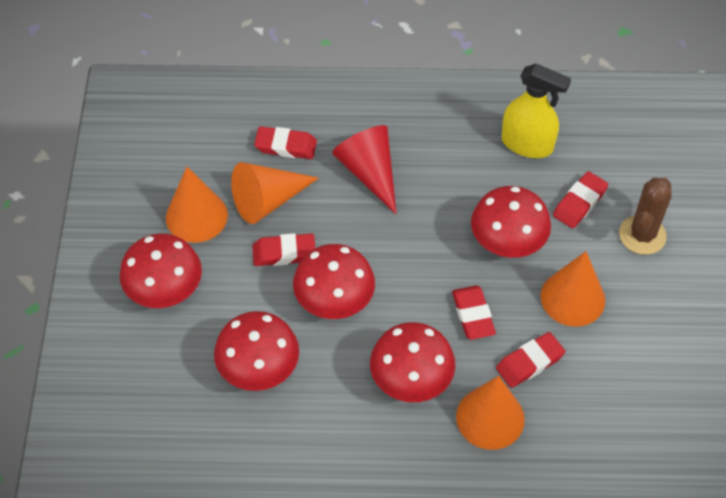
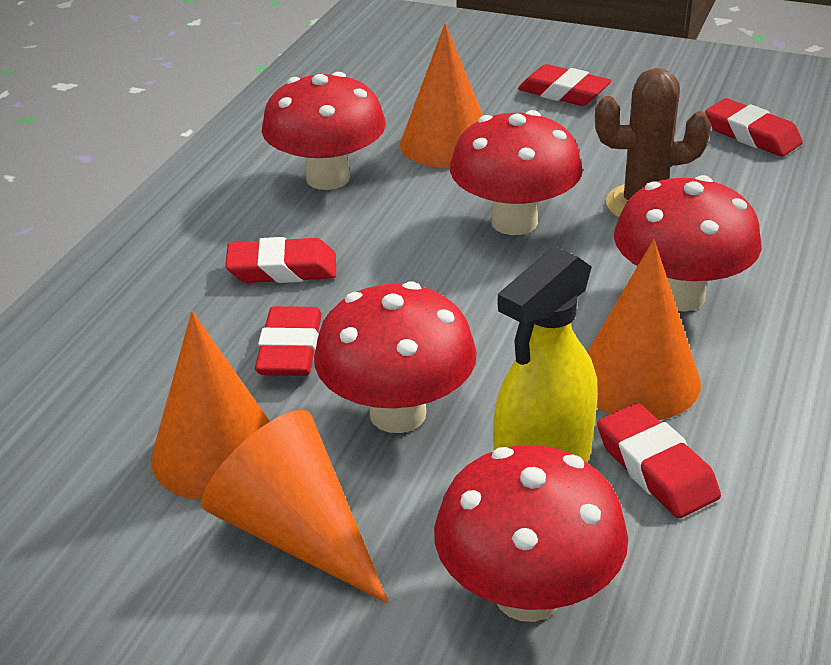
red cone: [332,125,396,214] = 1 -> none = 0

